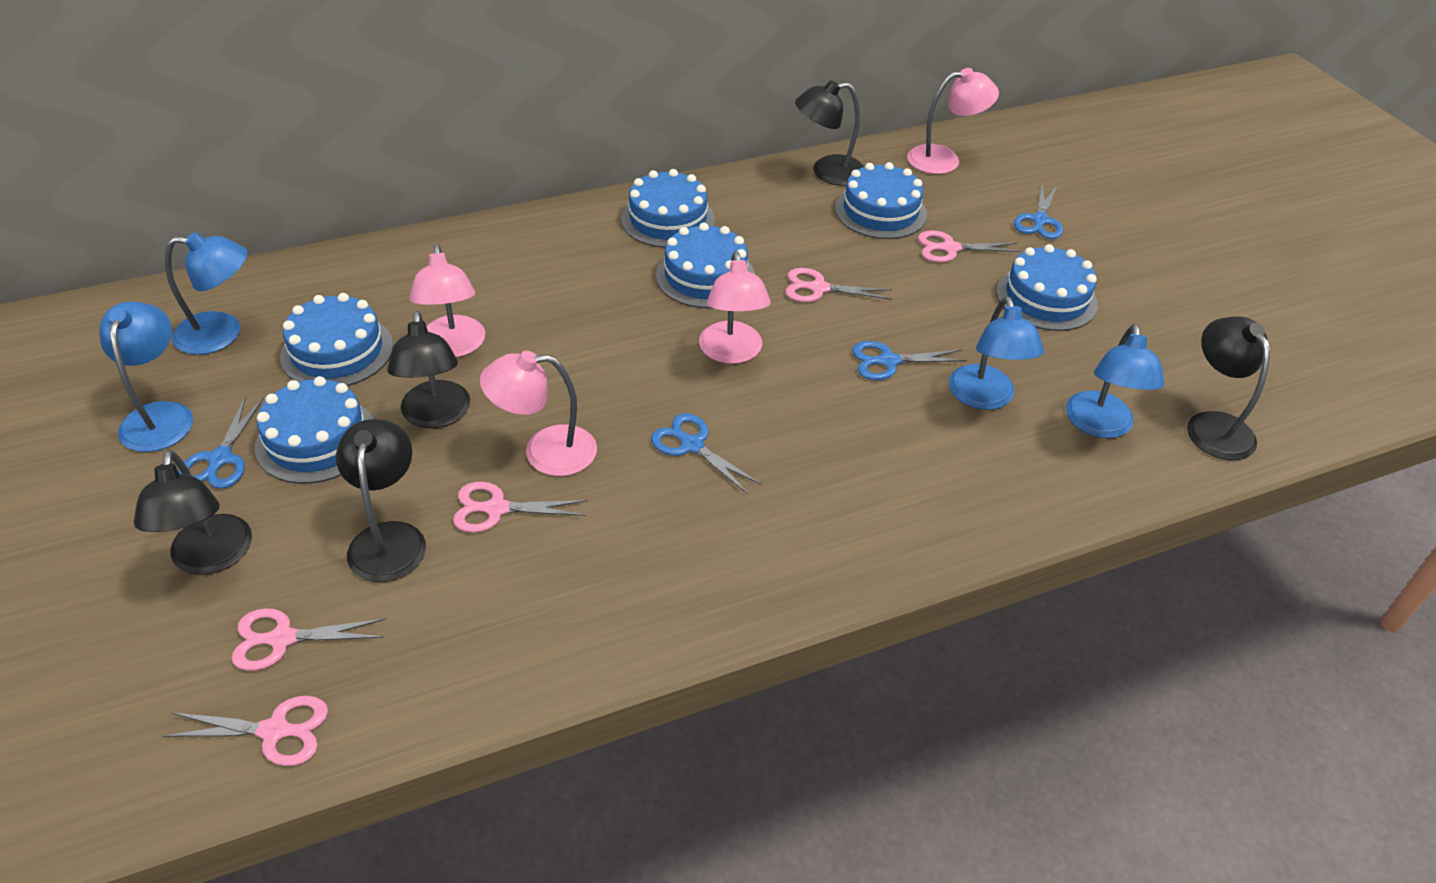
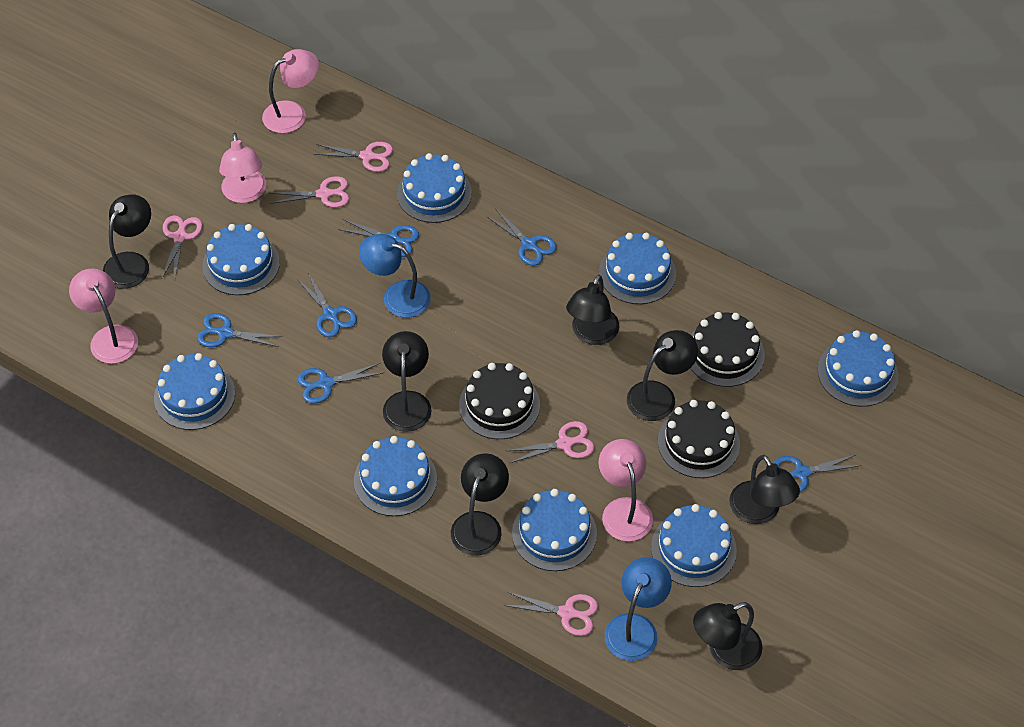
black cake: none = 0 -> [459,363,540,439] [658,400,740,478] [690,312,765,387] = 3
black lamp: [134,450,252,575] [336,419,426,582] [387,311,470,428] [795,80,864,186] [1187,316,1270,460] = 5 -> [103,194,151,289] [382,331,431,432] [451,453,509,556] [566,275,619,345] [627,330,698,421] [693,602,762,670] [729,455,800,524] = 7
blue cake: [255,376,374,484] [280,293,393,386] [621,169,715,248] [656,223,755,308] [835,162,927,239] [996,244,1098,331] = 6 -> [154,353,235,430] [202,224,280,295] [354,436,437,516] [397,153,472,223] [512,489,597,571] [599,233,676,304] [651,504,737,587] [818,330,898,407] = 8
blue lamp: [99,301,193,452] [165,232,247,355] [949,296,1044,410] [1066,324,1164,438] = 4 -> [359,234,431,318] [605,557,672,661] = 2
blue scissors: [178,397,264,489] [651,413,761,494] [852,341,967,380] [1014,185,1063,239] = 4 -> [197,313,282,347] [297,273,357,337] [297,363,383,404] [338,219,419,257] [486,209,557,265] [773,454,862,492] = 6

